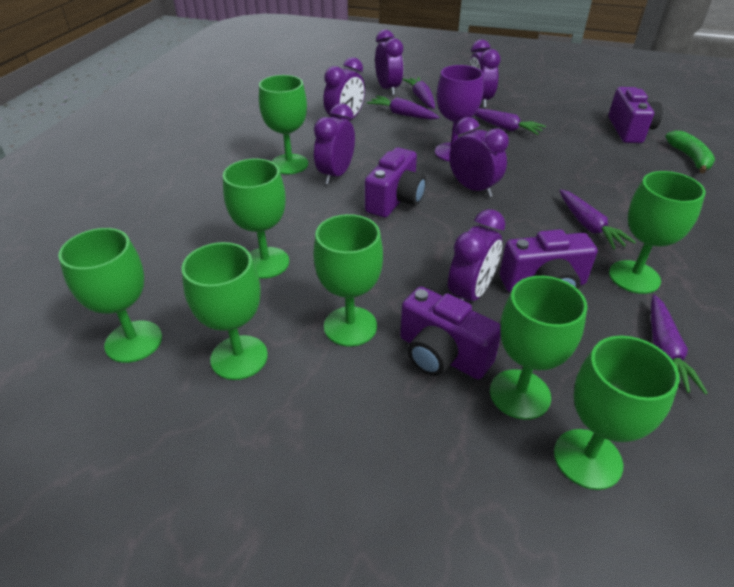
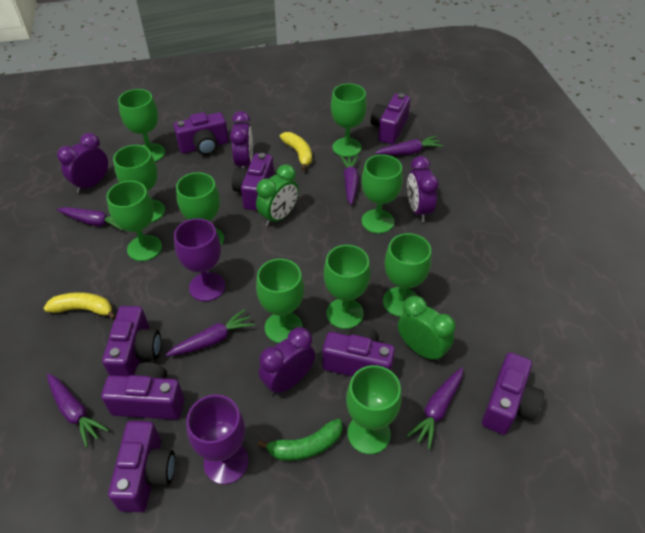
green clock: none = 0 -> [256,164,299,226] [398,296,456,362] = 2
green goblet: [58,228,162,363] [181,242,268,380] [223,159,289,279] [259,75,308,174] [313,214,383,347] [490,276,587,420] [554,336,680,490] [609,171,706,294] = 8 -> [106,181,162,261] [113,145,165,222] [118,89,165,162] [176,172,224,245] [256,259,304,343] [324,245,370,329] [331,84,367,157] [346,365,402,454] [362,155,403,234] [383,233,431,317] = 10
purple camera: [365,147,426,218] [400,286,501,379] [500,229,598,292] [608,87,663,143] = 4 -> [101,362,184,420] [102,306,161,376] [108,421,175,512] [174,112,229,155] [232,153,274,211] [322,325,395,377] [371,93,410,144] [482,352,544,435] = 8
purple carrot: [367,96,440,120] [402,77,435,109] [475,108,546,135] [560,189,636,250] [651,295,708,395] = 5 -> [47,374,109,447] [57,207,123,230] [166,309,255,356] [340,155,359,205] [375,136,443,155] [406,368,463,449] = 6
purple clock: [314,103,355,185] [323,57,365,121] [375,30,403,96] [448,209,505,301] [449,117,509,197] [468,39,501,108] = 6 -> [57,133,108,193] [230,111,253,168] [259,327,315,395] [407,156,439,222] = 4
purple goblet: [435,65,484,162] = 1 -> [174,218,225,301] [186,395,249,484] = 2
yellow banana: none = 0 -> [44,292,116,320] [280,132,312,171] = 2

